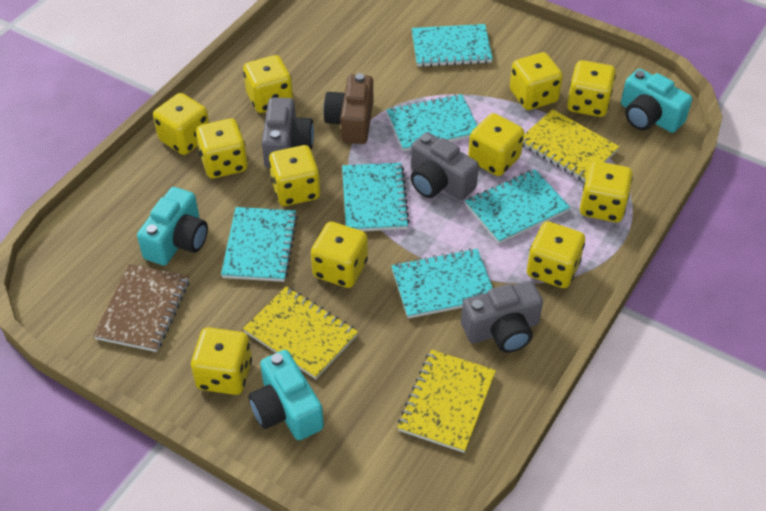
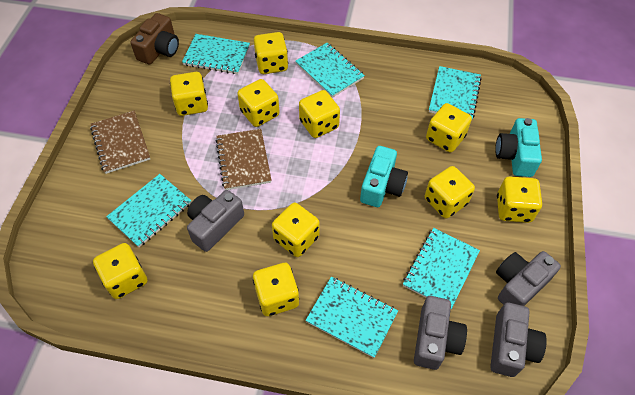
brown notebook: [93,264,189,352] = 1 -> [90,111,150,174] [215,129,272,190] = 2
grey camera: [262,97,314,168] [411,132,479,200] [461,281,543,353] = 3 -> [187,190,244,252] [414,296,467,370] [490,302,547,377] [496,251,561,306] = 4
turquoise camera: [137,187,208,266] [248,350,324,440] [621,69,692,133] = 3 -> [360,146,408,207] [495,118,542,177] = 2
yellow dice: [153,93,209,155] [191,327,252,395] [196,118,248,179] [243,55,293,113] [269,145,320,206] [311,222,368,288] [468,113,524,176] [510,52,563,110] [527,221,585,288] [567,60,616,117] [580,161,633,222] = 11 -> [93,243,147,299] [170,72,208,116] [237,79,279,127] [253,263,299,316] [254,32,288,74] [272,203,320,257] [299,90,340,138] [425,166,475,219] [426,103,472,153] [497,176,542,223] = 10
yellow notebook: [243,286,358,379] [397,350,496,453] [523,109,619,181] = 3 -> none = 0

